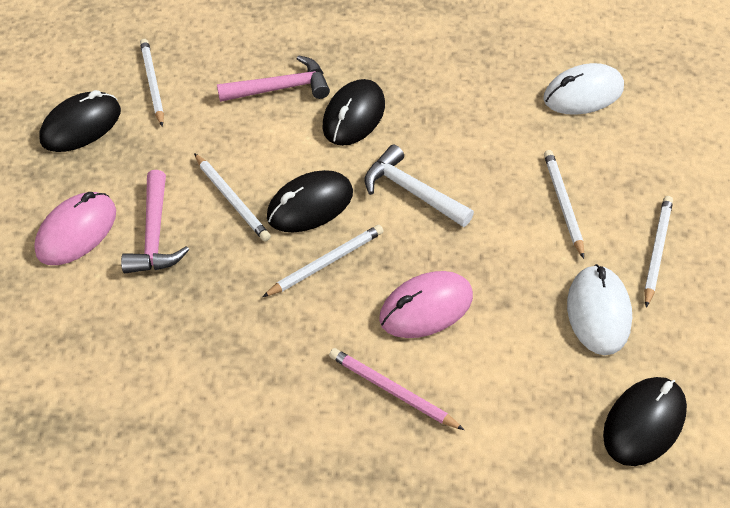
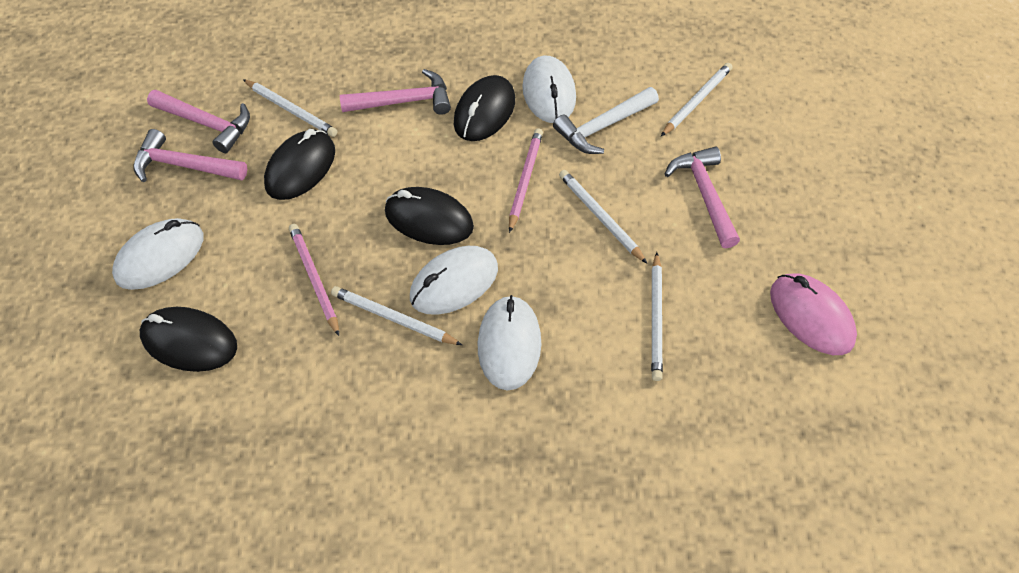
pink hammer: [121,170,189,273] [217,55,330,102] = 2 -> [133,129,247,182] [147,90,250,153] [340,69,451,115] [665,146,740,248] = 4
pink mouse: [34,192,116,265] [379,271,473,338] = 2 -> [770,274,857,355] = 1
pink pencil: [329,348,464,430] = 1 -> [289,224,339,336] [509,128,543,233] = 2
white mouse: [543,63,624,115] [567,264,632,355] = 2 -> [112,218,203,290] [410,246,498,315] [478,295,541,390] [522,55,576,123] = 4

